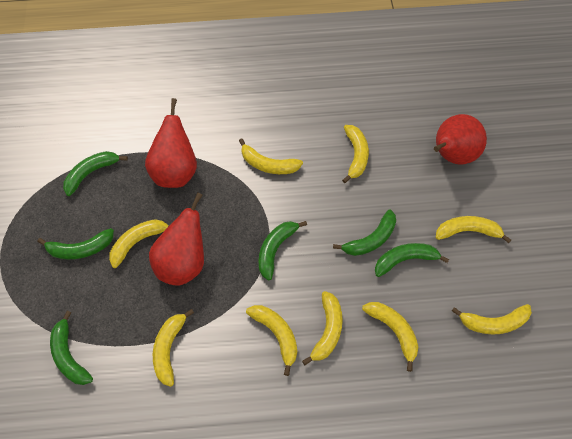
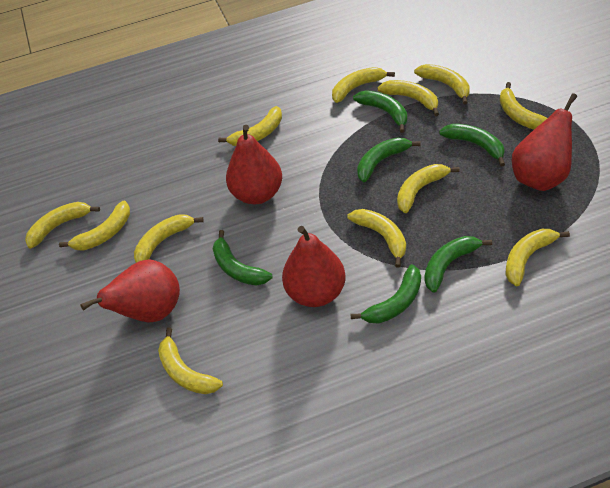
red pear: [145,98,197,188] [149,192,204,286] [434,114,487,164] = 3 -> [80,260,180,323] [226,125,282,204] [282,226,345,307] [512,93,577,191] = 4
yellow banana: [109,219,169,268] [153,309,194,387] [239,138,303,174] [246,305,297,376] [302,291,343,365] [342,125,369,183] [362,302,418,372] [436,216,511,243] [452,304,532,335] = 9 -> [25,202,100,249] [59,201,130,251] [134,214,204,263] [158,328,223,394] [218,106,282,146] [332,67,395,103] [347,209,406,267] [378,80,439,116] [397,164,460,213] [414,64,469,105] [500,82,547,129] [505,229,570,286] = 12

